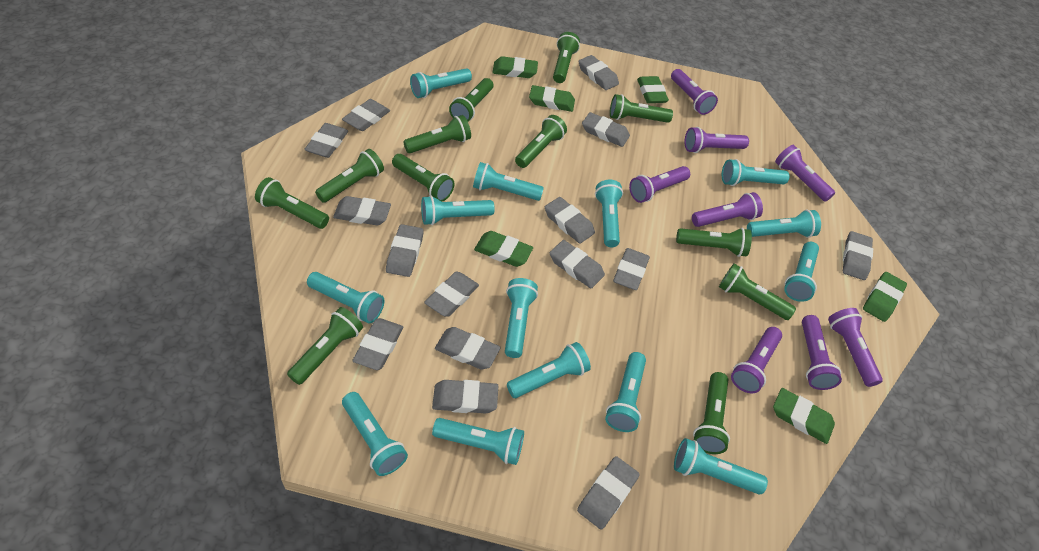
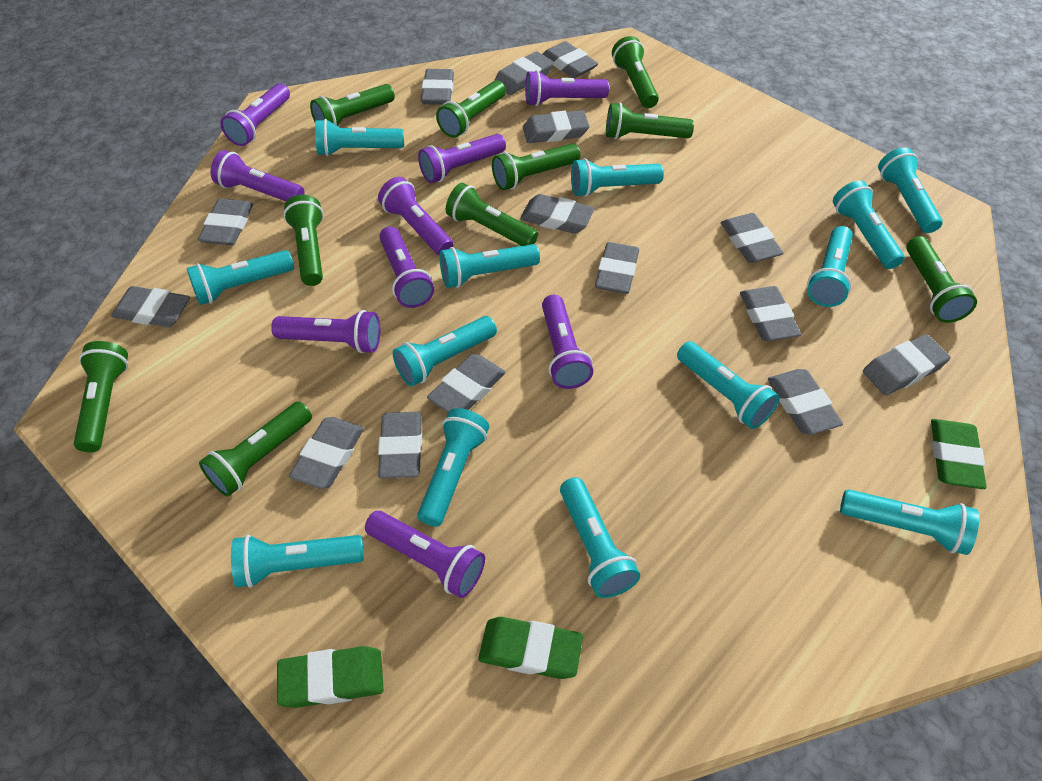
green eraser: [474,231,533,267] [492,56,538,78] [529,85,575,112] [637,76,669,103] [773,388,835,444] [863,272,907,322] = 6 -> [277,646,384,708] [478,617,583,679] [931,419,986,489] = 3
green flashlight: [255,177,329,229] [287,307,363,385] [315,149,384,203] [392,154,455,201] [403,115,471,153] [449,78,493,121] [515,115,567,168] [553,32,580,83] [610,94,673,123] [676,228,752,257] [693,372,730,454] [719,263,796,320] = 12 -> [74,341,128,452] [199,402,312,497] [283,195,324,286] [310,84,395,126] [436,80,506,138] [446,183,538,246] [492,144,580,190] [606,103,694,139] [612,36,659,108] [907,236,977,323] = 10
purple flashlight: [629,166,690,203] [671,69,718,115] [685,127,749,153] [692,192,763,227] [731,327,782,393] [775,145,835,202] [802,315,842,390] [828,308,883,387] = 8 -> [211,150,304,201] [220,83,290,146] [271,310,380,353] [365,511,485,598] [378,177,453,255] [379,226,434,308] [418,134,506,183] [525,70,609,106] [542,295,593,389] = 9
turquoise flashlight: [307,272,384,324] [342,392,408,476] [410,68,472,98] [421,195,495,225] [432,418,524,465] [473,162,544,201] [505,278,538,358] [507,342,591,398] [595,180,623,247] [605,352,646,432] [674,438,768,494] [722,159,789,186] [747,210,821,238] [784,242,819,302] = 14 -> [187,250,294,305] [231,535,364,588] [315,119,404,156] [393,316,497,386] [418,408,489,527] [439,244,540,288] [560,477,640,598] [571,158,664,197] [677,341,780,429] [807,226,853,307] [833,181,904,269] [840,490,979,555] [878,147,943,233] = 13

